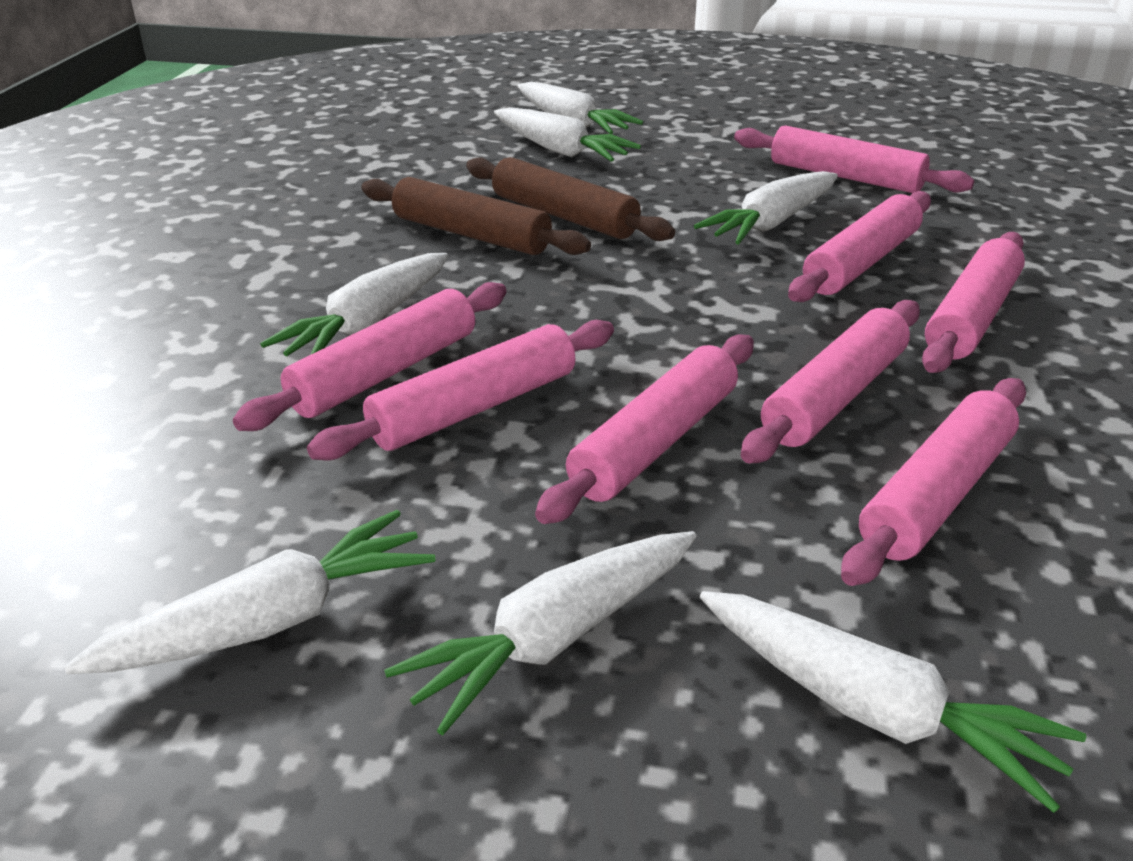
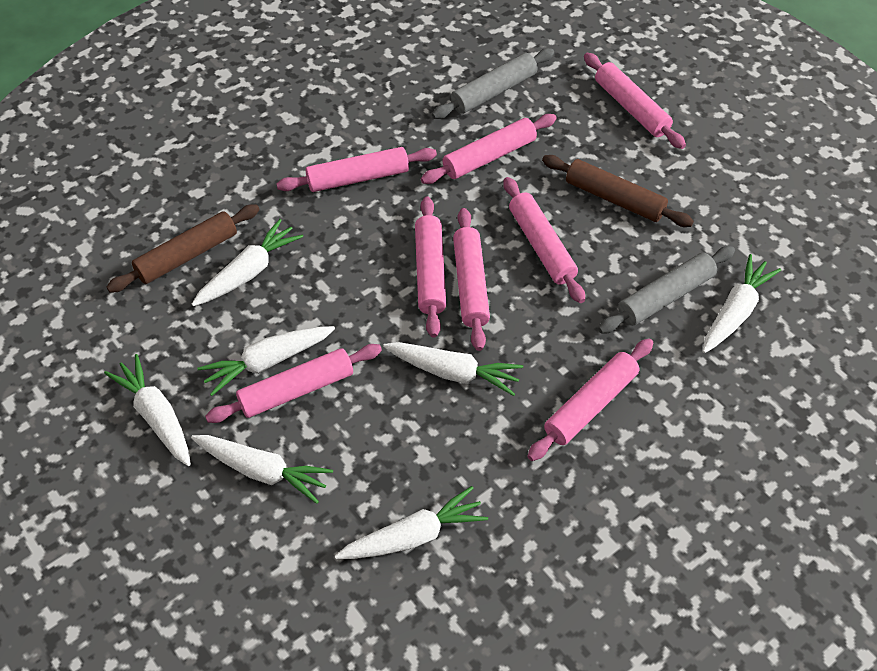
grey rolling pin: none = 0 -> [432,48,554,119] [598,246,735,334] = 2

